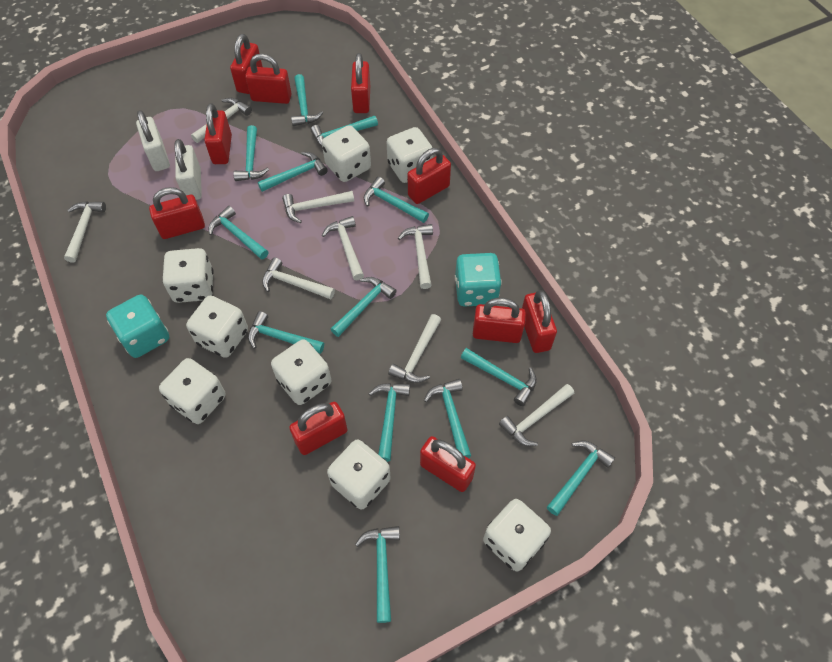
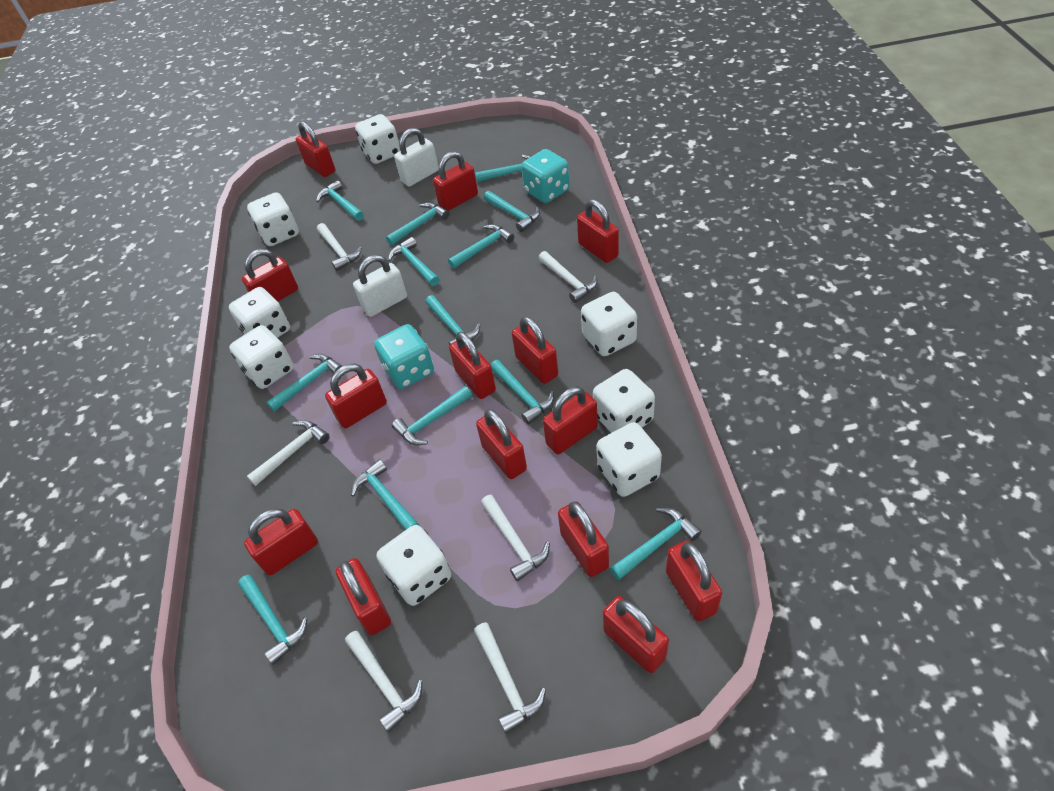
red padlock: [149,187,205,239] [204,103,232,164] [230,34,263,94] [245,54,292,104] [289,402,347,455] [351,53,370,113] [408,148,451,204] [420,436,476,492] [473,298,526,343] [522,290,557,353] = 10 -> [242,249,298,301] [244,508,318,576] [296,121,335,177] [325,364,387,428] [336,558,391,635] [433,151,478,211] [449,331,496,399] [476,409,527,479] [512,316,558,384] [543,387,598,454] [558,501,609,577] [577,199,619,263] [603,596,669,673] [666,541,722,622] = 14
white hammer: [64,201,106,263] [191,98,252,143] [262,257,335,299] [282,191,354,223] [322,216,364,280] [388,314,441,383] [398,224,433,289] [499,384,574,446] = 8 -> [247,420,330,486] [317,223,362,271] [345,631,422,732] [474,622,546,734] [481,495,550,581] [538,251,598,303] = 6

